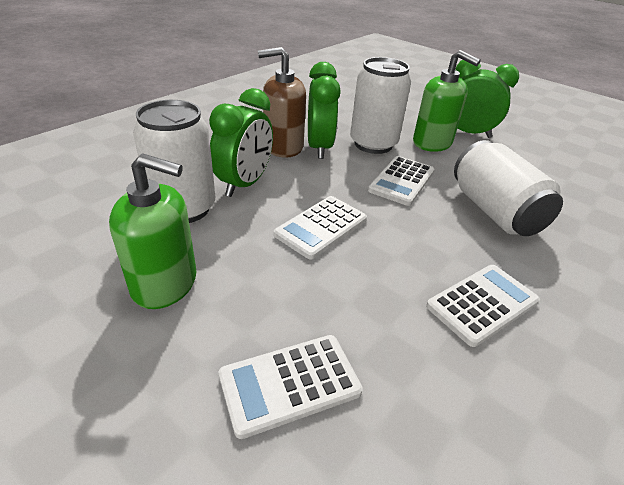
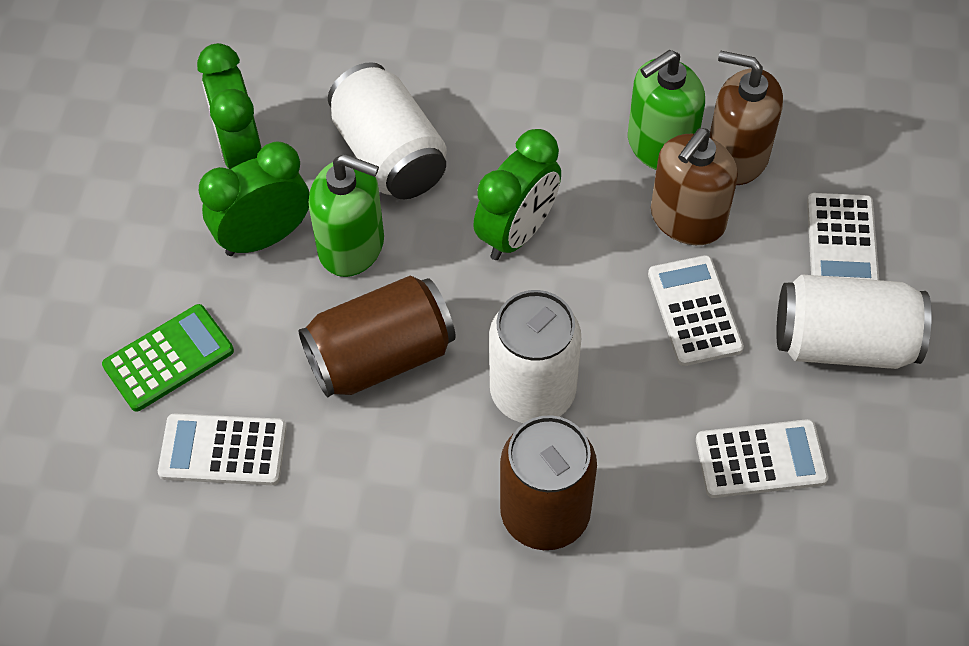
brown can: none = 0 -> [299,276,456,397] [500,415,597,550] = 2
brown soap dispenser: [258,47,306,158] = 1 -> [651,128,738,245] [709,51,783,185] = 2
green calculator: none = 0 -> [102,304,234,412] = 1

